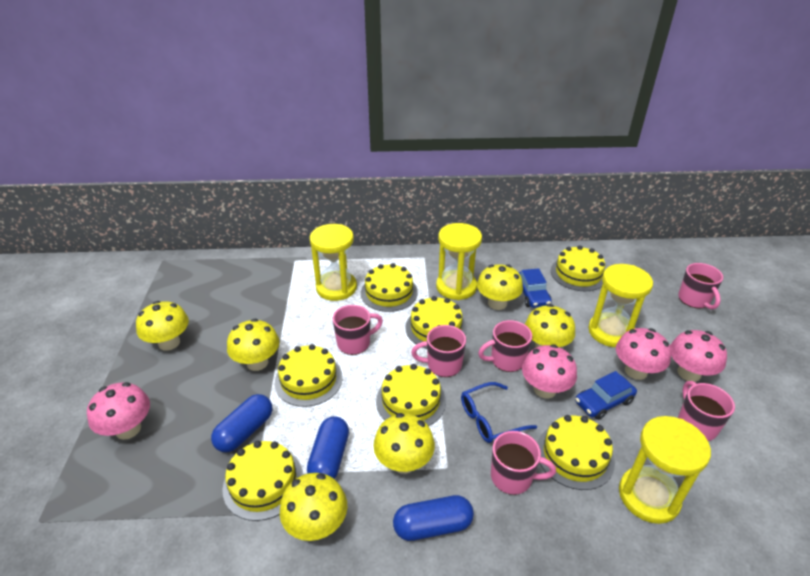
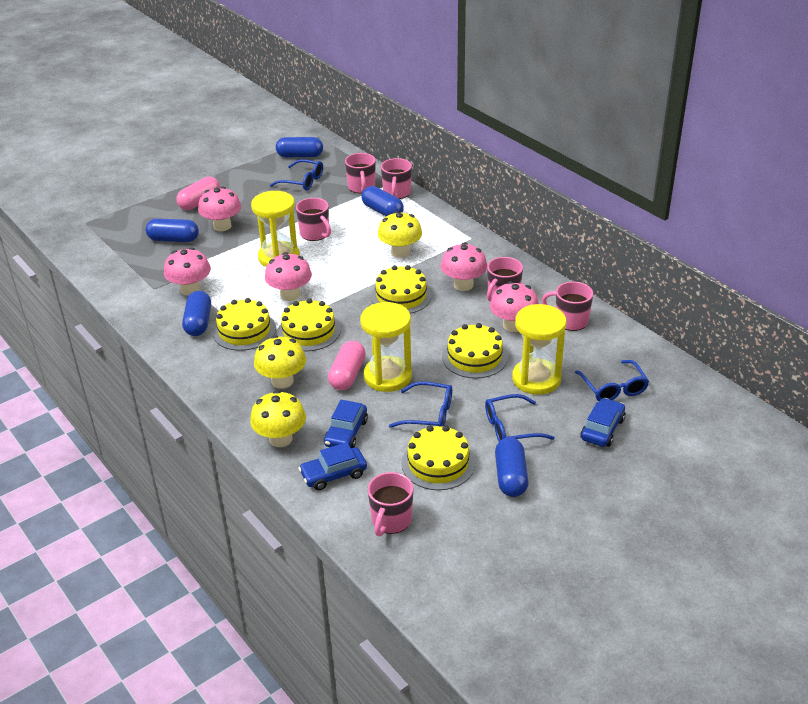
blue capsule: [211,394,272,452] [307,416,349,479] [393,495,474,541] = 3 -> [145,219,199,242] [182,291,211,336] [276,137,323,157] [361,186,404,216] [495,438,529,497] = 5
blue car: [518,268,552,308] [575,371,637,420] = 2 -> [299,442,367,490] [324,400,368,448] [580,398,626,447] = 3
blue glasses: [461,382,537,443] = 1 -> [270,159,323,190] [389,382,452,428] [485,394,555,442] [575,360,649,401] = 4
pink capsule: none = 0 -> [176,176,220,210] [328,341,366,390] = 2
pink mushroom: [87,382,150,440] [522,344,577,399] [616,328,671,380] [670,330,727,382] = 4 -> [164,247,211,296] [198,187,241,231] [265,252,312,301] [440,242,487,291] [490,281,539,332] = 5
yellow cake: [222,441,304,521] [275,344,343,407] [361,263,418,312] [376,364,446,426] [405,296,467,349] [537,415,615,490] [551,245,605,291] = 7 -> [213,298,276,351] [277,298,341,351] [371,265,432,314] [402,425,475,490] [442,323,508,378] = 5
yellow hourglass: [309,224,357,301] [436,223,482,300] [588,264,653,347] [619,416,711,524] = 4 -> [251,191,300,267] [360,302,412,392] [512,304,566,395] = 3
yellow mushroom: [136,301,189,351] [227,319,280,371] [280,473,347,541] [373,413,435,474] [477,264,523,310] [525,304,575,348] = 6 -> [250,390,306,447] [254,335,306,389] [378,211,422,258] = 3

